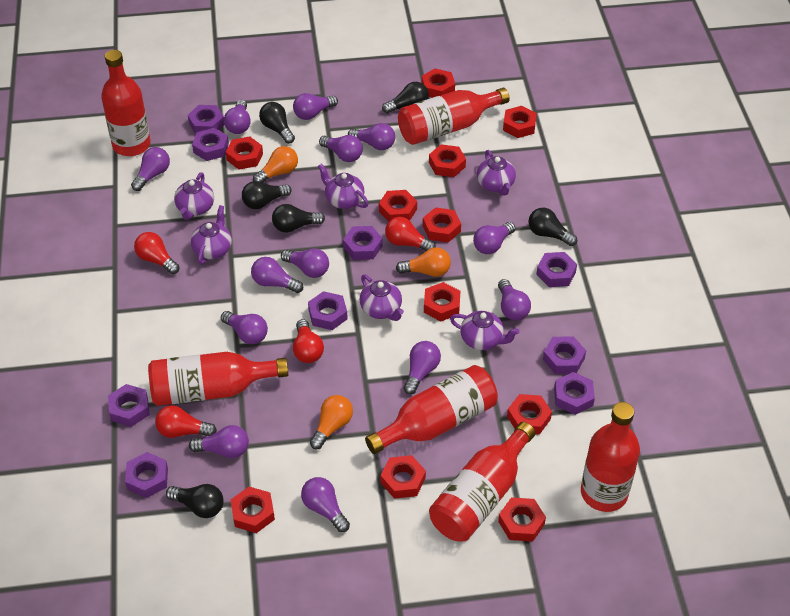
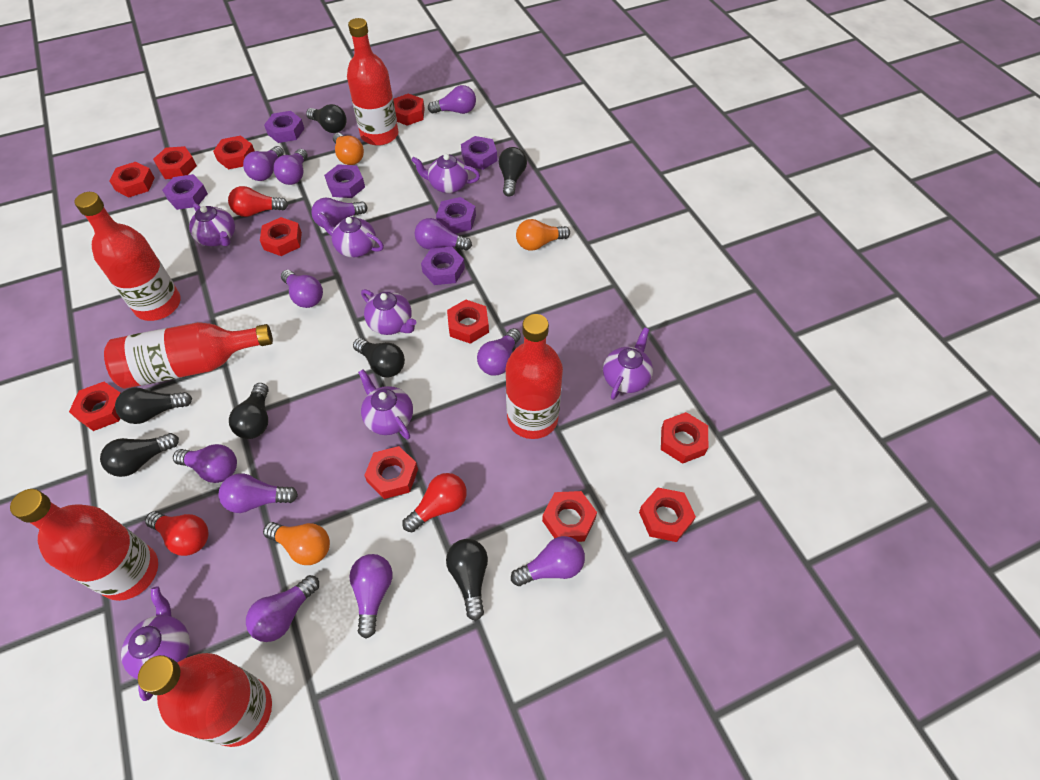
black light bulb: [166,484,224,518] [242,181,292,209] [259,102,295,144] [272,204,325,232] [382,82,429,113] [528,208,577,246] = 6 -> [100,433,179,477] [115,387,192,424] [229,383,269,439] [306,104,347,133] [353,338,405,377] [446,539,488,621] [499,147,527,197] = 7
purple light bulb: [131,147,170,191] [189,425,249,458] [221,311,268,344] [224,100,251,134] [251,257,303,293] [281,248,329,278] [293,93,338,120] [301,477,350,532] [319,135,363,162] [348,123,395,150] [403,341,441,394] [473,222,516,254] [498,279,531,321] = 13 -> [173,444,237,483] [219,473,298,513] [243,146,284,181] [246,575,319,642] [273,149,307,185] [281,270,323,308] [311,197,367,228] [349,554,393,638] [415,218,472,251] [428,85,476,114] [477,328,521,376] [511,536,585,586] = 12
purple nut: [108,384,150,427] [125,452,168,498] [188,105,224,134] [192,128,229,161] [308,291,348,330] [343,226,383,260] [536,252,577,287] [543,336,586,374] [554,372,595,415] = 9 -> [162,174,208,210] [264,111,304,143] [324,164,365,198] [421,247,465,285] [436,197,476,234] [461,136,497,170] = 6
purple teapot: [174,172,214,220] [191,205,232,265] [318,164,369,209] [360,275,404,321] [450,311,519,350] [477,150,516,196] = 6 -> [121,586,190,701] [189,203,235,246] [317,212,384,257] [358,369,413,440] [361,289,416,335] [411,154,480,193] [603,327,653,400] = 7
red light bulb: [134,232,179,274] [155,405,217,438] [293,319,324,363] [385,217,436,251] = 4 -> [145,511,209,556] [228,186,288,217] [403,473,467,532] = 3

